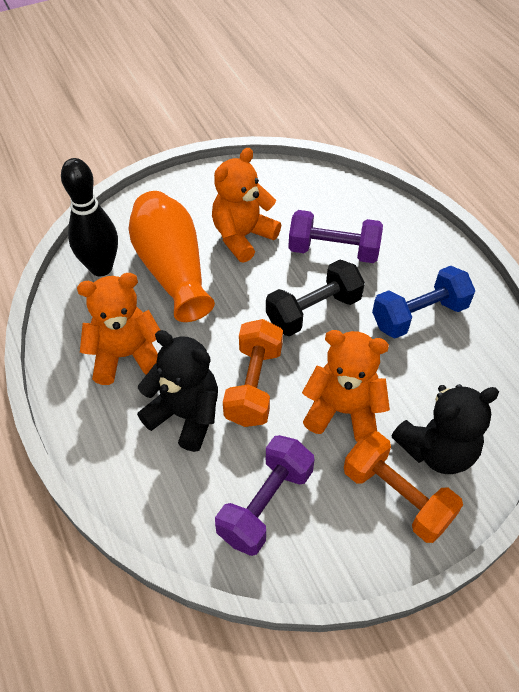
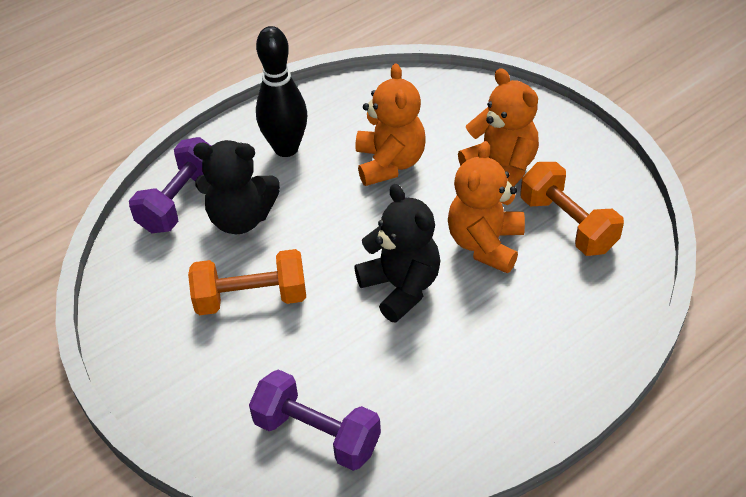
black dumbbell: [266,260,365,336] = 1 -> none = 0
blue dumbbell: [372,266,475,338] = 1 -> none = 0
orange vase: [128,191,215,322] = 1 -> none = 0

